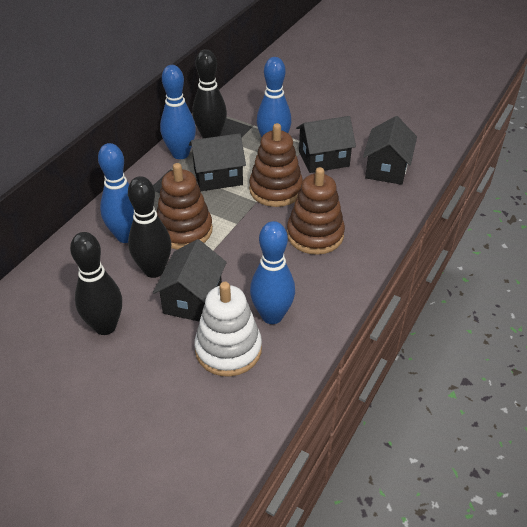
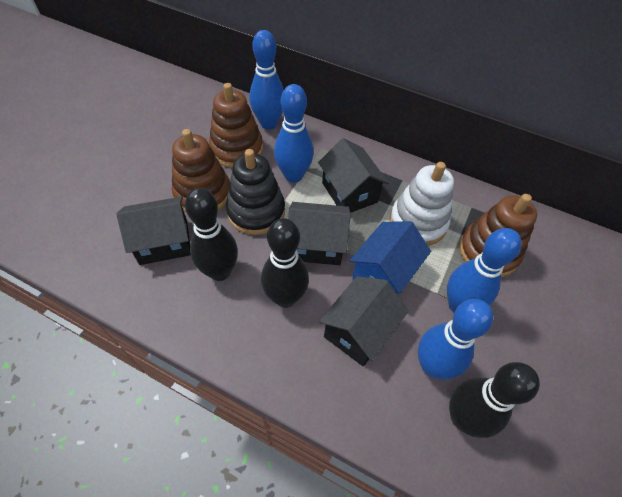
black stacking toy: none = 0 -> [226,149,285,235] = 1
blue house: none = 0 -> [350,221,431,294] = 1

